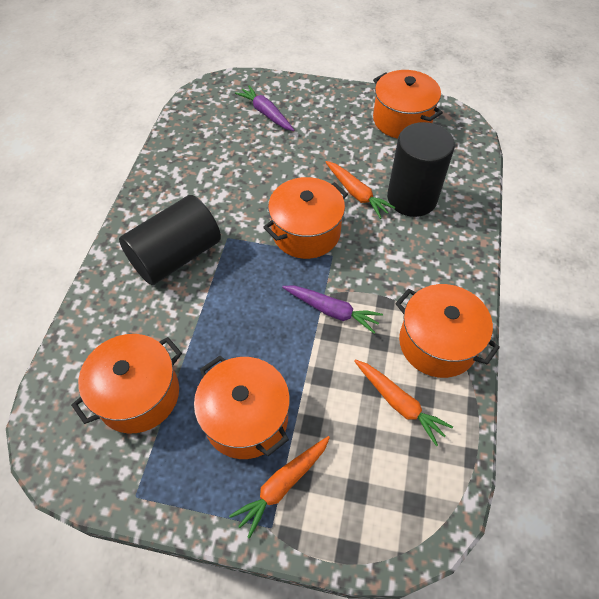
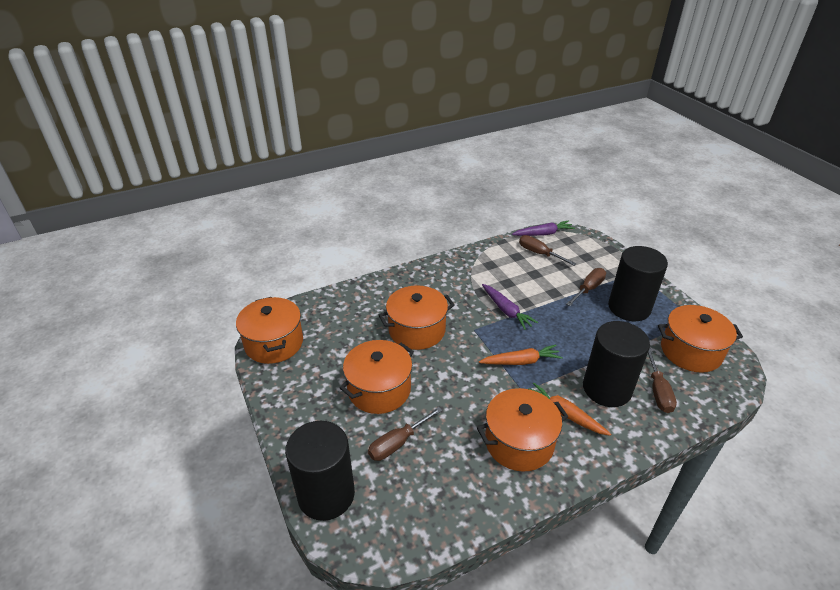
black cylinder: [119,195,221,285] [387,122,455,217] = 2 -> [285,421,355,521] [583,321,650,407] [608,246,668,321] = 3
brown screwdriver: none = 0 -> [368,407,442,461] [519,235,577,266] [566,268,606,306] [648,348,677,413] = 4
orange carrot: [229,436,330,539] [326,161,396,219] [354,359,453,446] = 3 -> [479,345,563,365] [529,383,611,436] = 2

